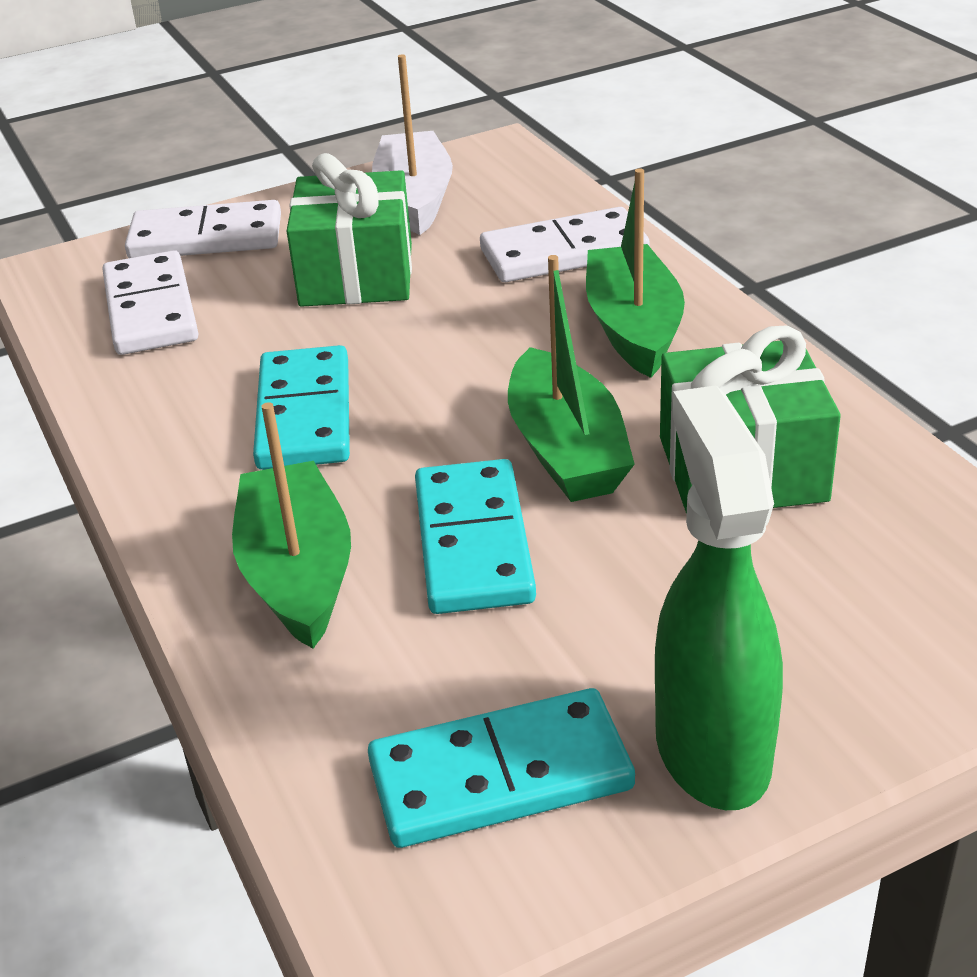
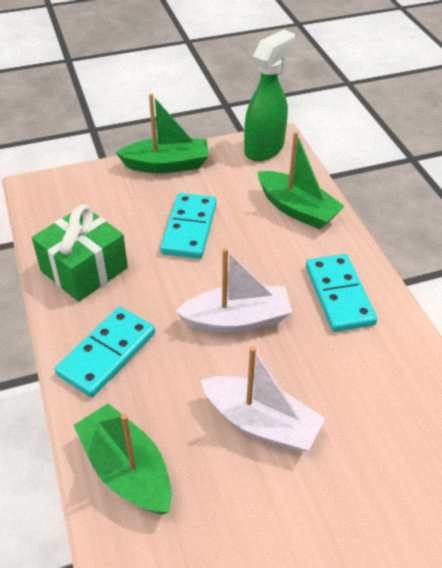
green gift: [287,153,412,307] [660,325,841,514] = 2 -> [32,205,128,302] = 1
white boat: [372,54,453,235] = 1 -> [175,248,293,333] [201,346,325,452] = 2
white domino: [102,250,199,355] [125,200,281,258] [480,207,650,282] = 3 -> none = 0

